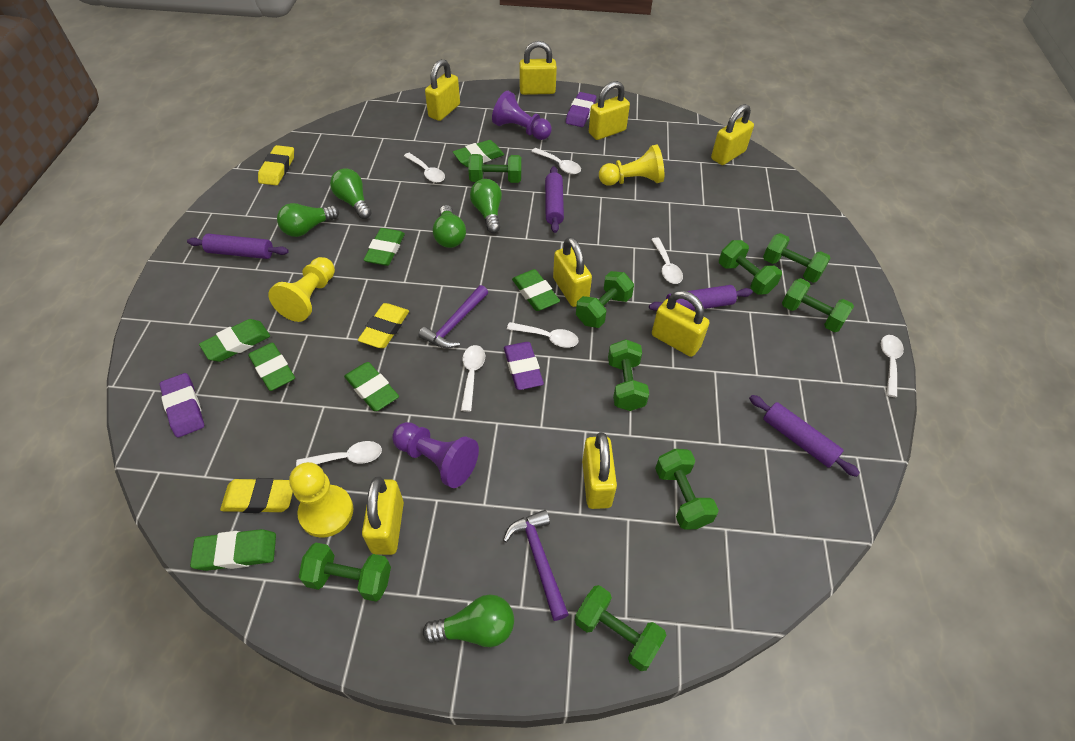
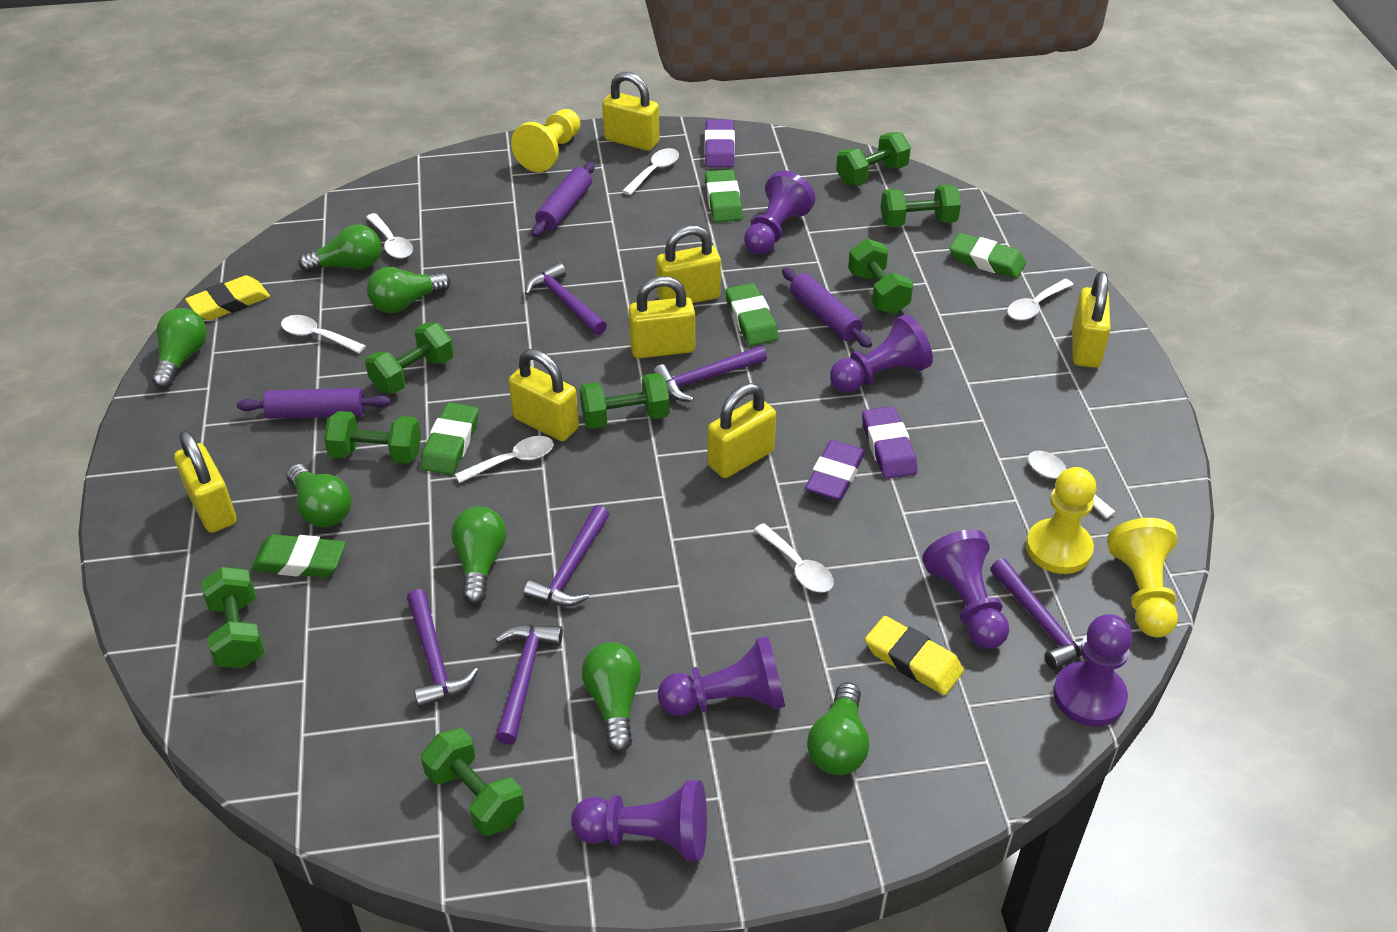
green dumbbell: [299,542,391,602] [468,154,521,183] [575,585,667,671] [576,271,634,328] [608,339,649,411] [655,449,719,530] [719,240,782,295] [763,233,831,283] [782,278,854,332] = 9 -> [201,567,264,668] [324,411,421,464] [365,323,454,394] [421,728,524,836] [579,373,670,429] [836,132,911,185] [848,239,913,314] [881,185,961,227] = 8
green eraser: [190,529,276,571] [199,319,270,362] [248,343,295,391] [344,362,399,411] [363,228,405,266] [453,140,504,167] [512,269,560,311] = 7 -> [251,534,346,578] [421,403,479,475] [705,169,743,222] [725,283,778,346] [950,233,1026,278] = 5
green light bulb: [277,203,339,237] [330,168,372,219] [423,594,514,647] [433,205,466,248] [470,179,502,233] = 5 -> [152,308,207,389] [286,464,352,527] [298,224,381,272] [367,267,451,313] [451,506,506,604] [582,642,641,752] [807,682,869,775] = 7
purple hammer: [419,285,488,349] [503,510,569,621] = 2 -> [407,589,478,708] [495,624,563,744] [524,505,609,607] [525,263,607,335] [652,346,767,402] [990,558,1083,670] = 6
purple pawn: [392,422,479,488] [492,91,551,140] = 2 -> [571,780,707,861] [658,636,785,716] [744,171,815,255] [830,314,933,393] [922,529,1009,649] [1053,614,1132,726] = 6
purple rolling pin: [187,234,289,259] [545,166,564,233] [649,285,753,311] [749,395,860,477] = 4 -> [237,388,391,419] [532,162,595,237] [782,268,872,348] = 3
yellow eraser: [220,478,293,513] [258,145,294,185] [358,303,409,348] = 3 -> [185,275,270,320] [865,616,964,695] = 2
yellow padlock: [362,476,404,555] [425,59,460,121] [519,41,557,95] [553,237,592,307] [582,432,617,509] [589,81,630,140] [652,291,709,357] [711,104,754,165] = 8 -> [174,430,237,533] [509,349,579,441] [602,72,659,151] [629,276,695,358] [656,225,721,303] [707,383,776,478] [1072,271,1111,368] = 7

